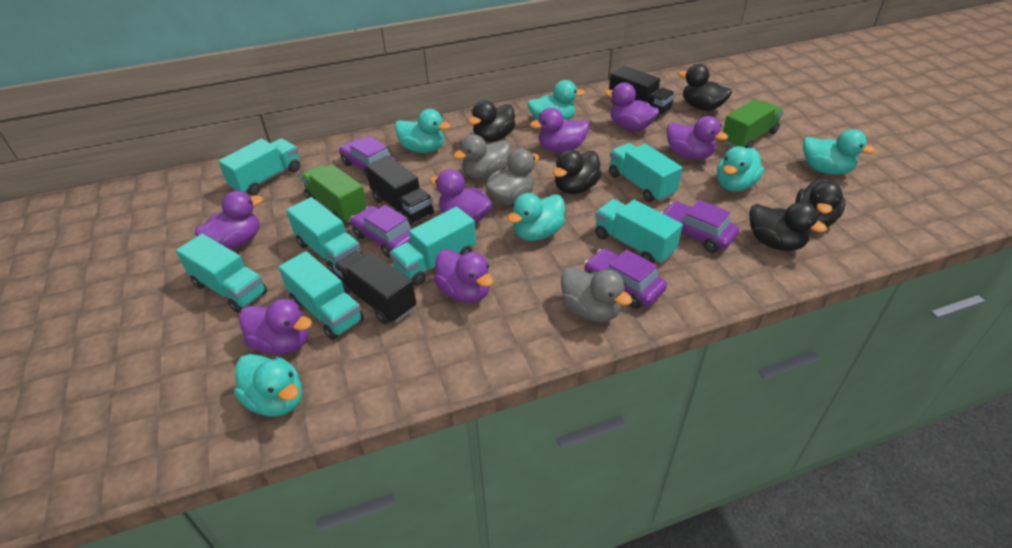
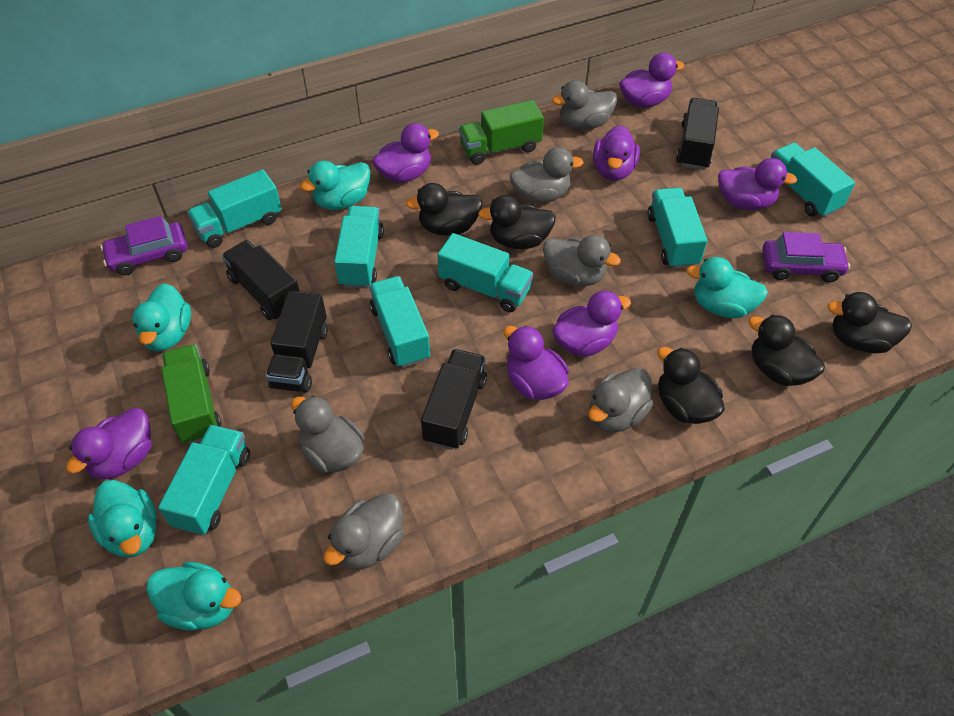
black truck: [333,251,416,324] [366,156,434,226] [609,66,675,120] = 3 -> [222,240,300,320] [266,291,328,393] [421,349,487,450] [676,98,719,170] = 4
grey duck: [453,134,511,179] [485,148,539,205] [561,267,633,322] = 3 -> [291,396,365,473] [323,493,404,570] [510,147,584,203] [543,235,621,287] [552,80,617,130] [588,368,653,433] = 6
purple car: [339,136,397,179] [350,205,413,258] [584,249,667,309] [661,200,739,253] = 4 -> [100,216,188,276] [762,232,850,282] = 2
turquoise duck: [234,354,302,417] [395,109,451,153] [507,193,565,241] [527,80,585,120] [717,146,764,192] [803,129,875,175] = 6 -> [88,480,157,558] [132,283,191,351] [146,562,241,630] [300,160,370,210] [686,257,768,318] = 5

